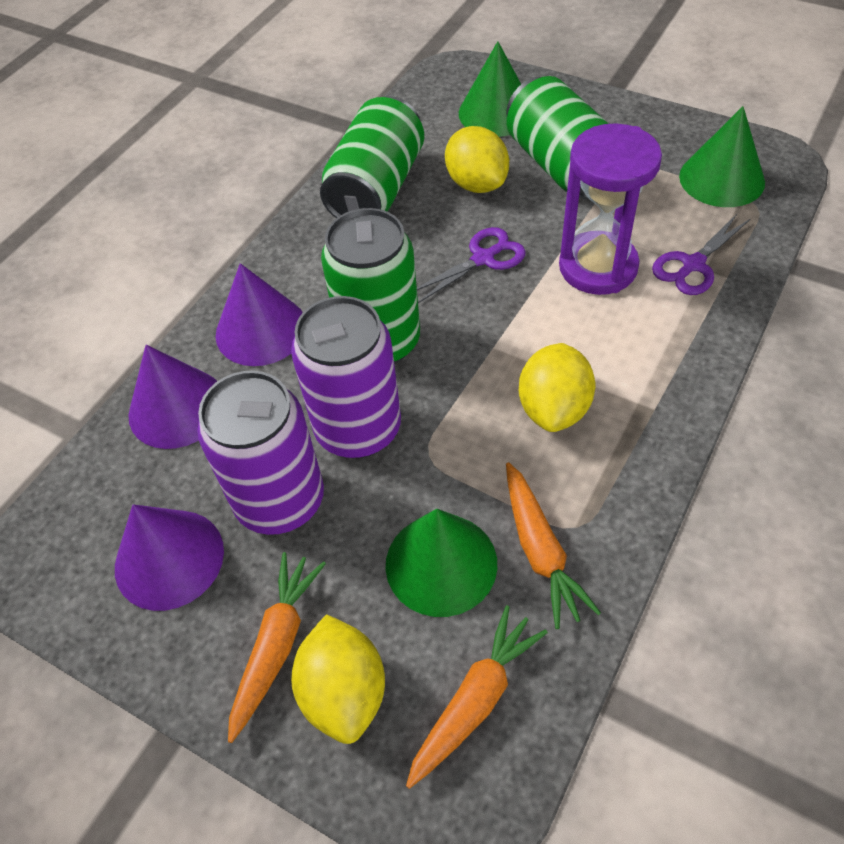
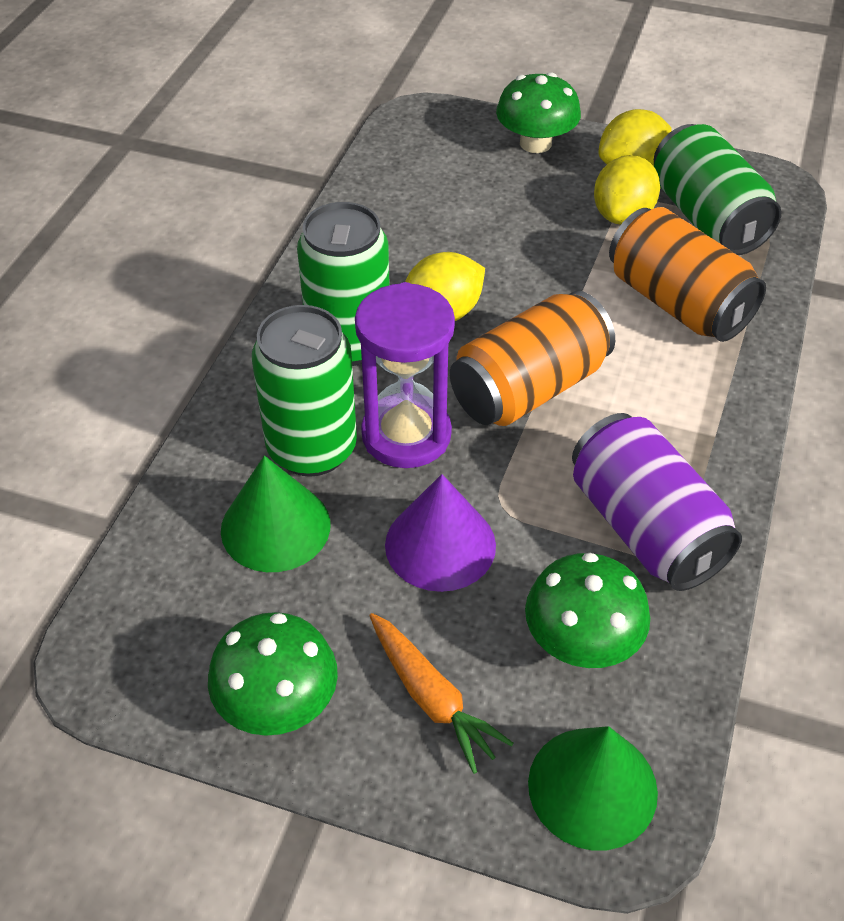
green cone: [386,509,497,617] [459,41,521,137] [679,106,765,207] = 3 -> [221,456,331,572] [528,726,658,851] = 2
green mushroom: none = 0 -> [208,612,338,736] [496,72,581,153] [525,553,650,668] = 3
orange can: none = 0 -> [450,291,615,426] [609,207,766,342] = 2
orange carrot: [228,552,326,743] [406,605,548,789] [506,462,601,629] = 3 -> [369,613,514,774] = 1
purple can: [197,370,324,535] [291,296,401,458] = 2 -> [572,413,742,591] = 1
purple cone: [115,505,224,611] [128,345,217,449] [215,263,303,366] = 3 -> [385,474,496,592] = 1
purple scissors: [417,227,526,303] [652,214,750,295] = 2 -> none = 0

